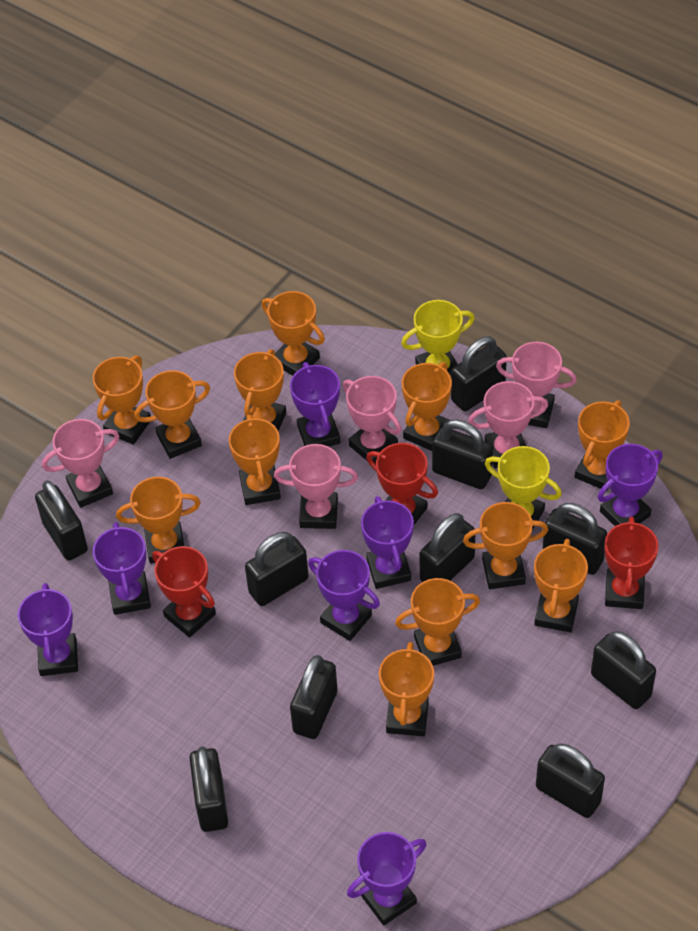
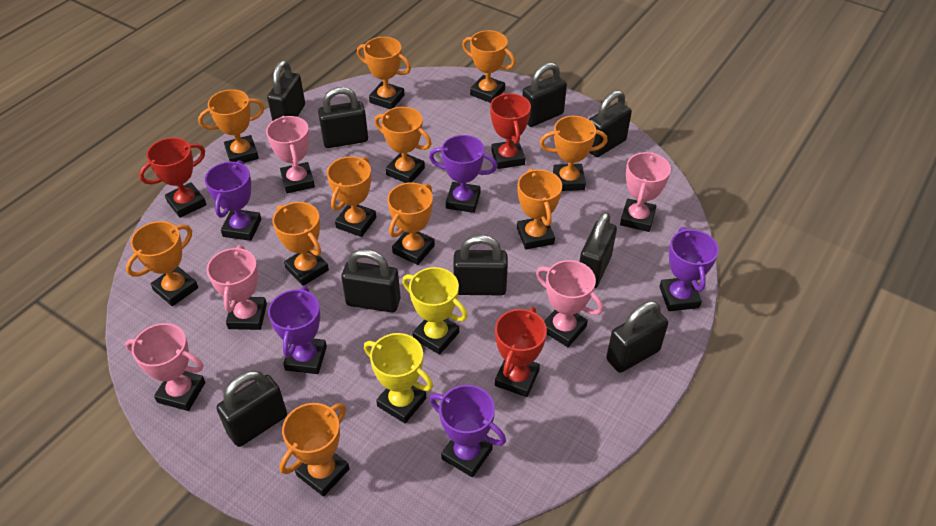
black padlock: [35,481,88,560] [189,747,228,832] [245,532,309,606] [290,655,338,739] [420,513,475,582] [432,419,493,489] [451,336,507,411] [536,743,605,818] [542,503,607,575] [591,631,656,709] = 10 -> [216,370,287,447] [267,60,305,121] [318,87,368,148] [341,249,401,313] [453,235,508,295] [522,62,567,127] [579,212,617,288] [589,90,632,157] [606,301,668,373] = 9
orange trophy: [93,355,151,445] [116,476,201,564] [134,370,210,459] [229,415,281,505] [234,349,286,431] [261,291,325,376] [379,642,434,736] [395,578,480,666] [402,362,452,451] [463,502,548,589] [534,539,588,633] [574,400,630,491] = 12 -> [126,221,198,306] [198,89,265,163] [273,202,329,286] [279,403,349,497] [327,156,376,237] [357,37,411,109] [375,107,432,183] [387,183,435,265] [462,30,516,103] [517,168,562,250] [540,116,608,191] = 11
purple trophy: [18,583,78,676] [93,522,151,615] [290,362,340,447] [308,550,380,641] [347,832,427,925] [361,496,414,589] [598,444,663,526] = 7 -> [205,160,261,241] [268,286,327,374] [429,135,497,213] [429,385,506,477] [659,227,719,311] = 5

